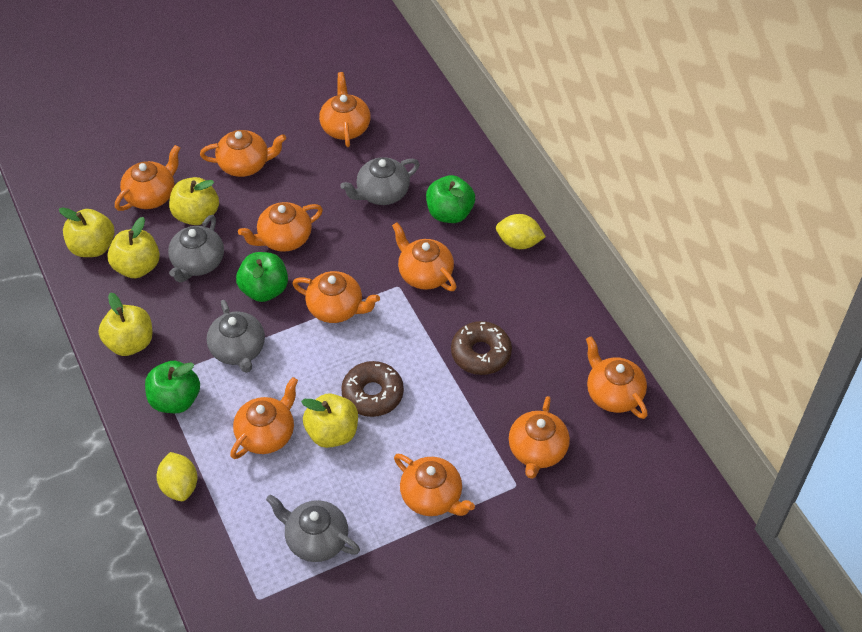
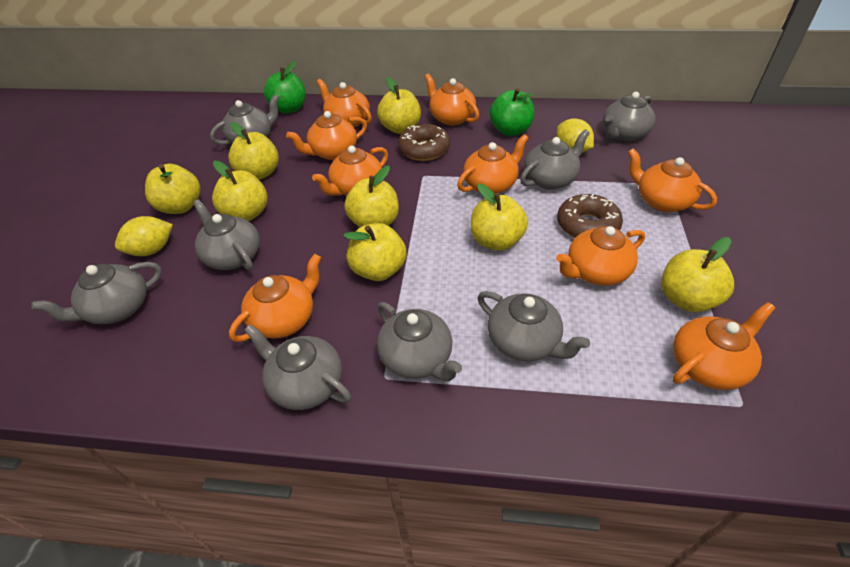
green apple: [145,361,200,413] [236,252,288,302] [426,175,475,223] = 3 -> [264,61,305,114] [490,88,534,136] = 2
grey teapot: [168,215,224,283] [207,300,265,373] [266,494,360,562] [340,157,420,205] = 4 -> [31,262,162,325] [193,199,260,270] [210,94,280,145] [244,324,351,410] [377,302,462,381] [478,291,590,361] [520,129,590,190] [603,92,656,141] = 8
orange teapot: [115,145,180,211] [200,130,286,177] [230,377,298,459] [238,202,323,252] [292,271,380,323] [319,72,371,147] [392,222,456,291] [394,454,475,516] [509,396,570,479] [586,336,648,419] = 10 -> [229,254,321,342] [286,111,367,160] [312,146,388,196] [316,79,372,128] [424,74,479,126] [457,134,528,194] [556,226,645,286] [628,148,717,212] [673,302,775,390] = 9
yellow apple: [59,207,114,257] [98,292,153,356] [107,217,160,278] [169,177,219,225] [301,394,358,448] = 5 -> [145,164,201,214] [212,161,268,221] [228,122,279,180] [344,165,399,227] [344,223,406,281] [377,77,421,134] [471,183,528,251] [661,237,734,312] = 8

